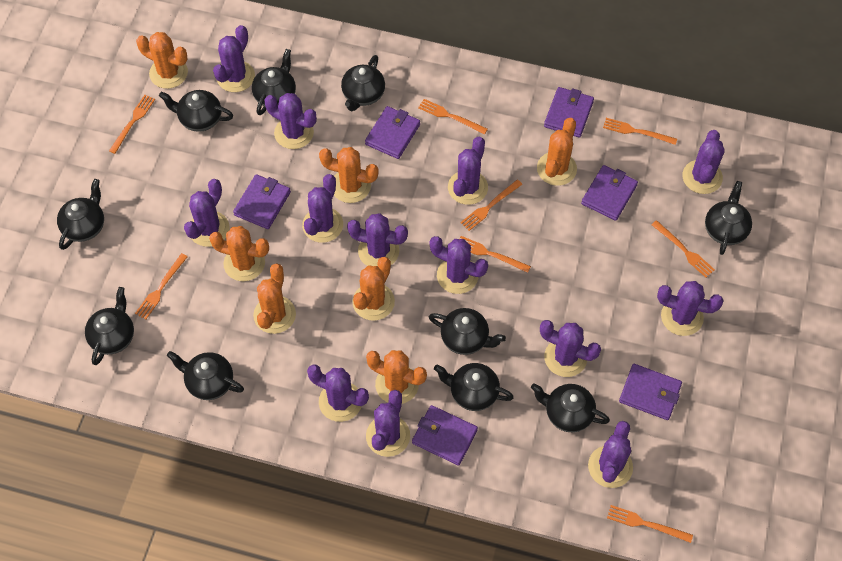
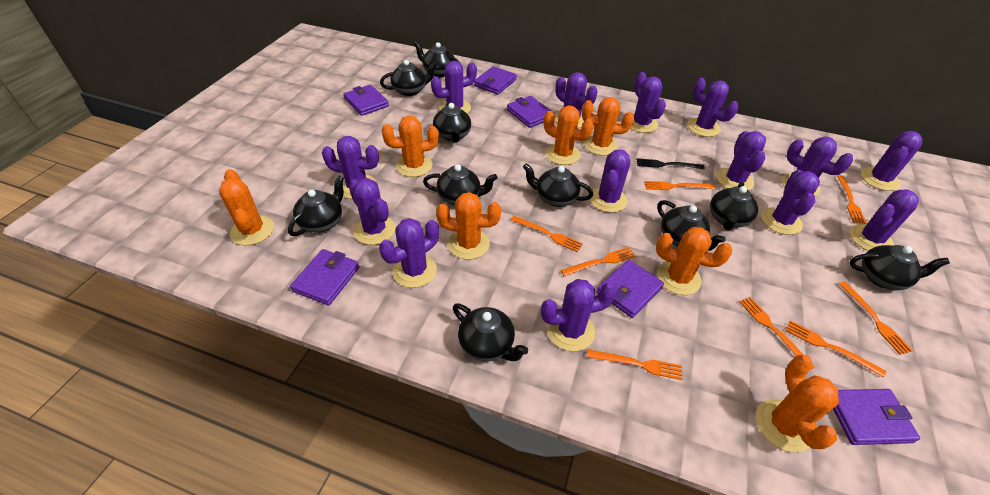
black fork: none = 0 -> [637,158,705,169] = 1
purple cactus: [184,179,230,247] [213,25,255,92] [264,93,317,149] [302,174,343,243] [307,364,369,422] [347,213,408,266] [366,390,410,457] [429,236,488,294] [448,137,488,205] [540,320,601,377] [588,421,633,488] [657,281,724,336] [682,130,725,194] = 13 -> [322,136,379,199] [349,178,396,245] [379,218,439,288] [431,61,477,113] [541,279,617,351] [555,72,598,128] [590,150,630,213] [630,72,666,133] [687,78,738,137] [717,131,766,190] [761,170,820,235] [782,137,853,196] [850,189,919,251] [861,131,923,191] = 14

